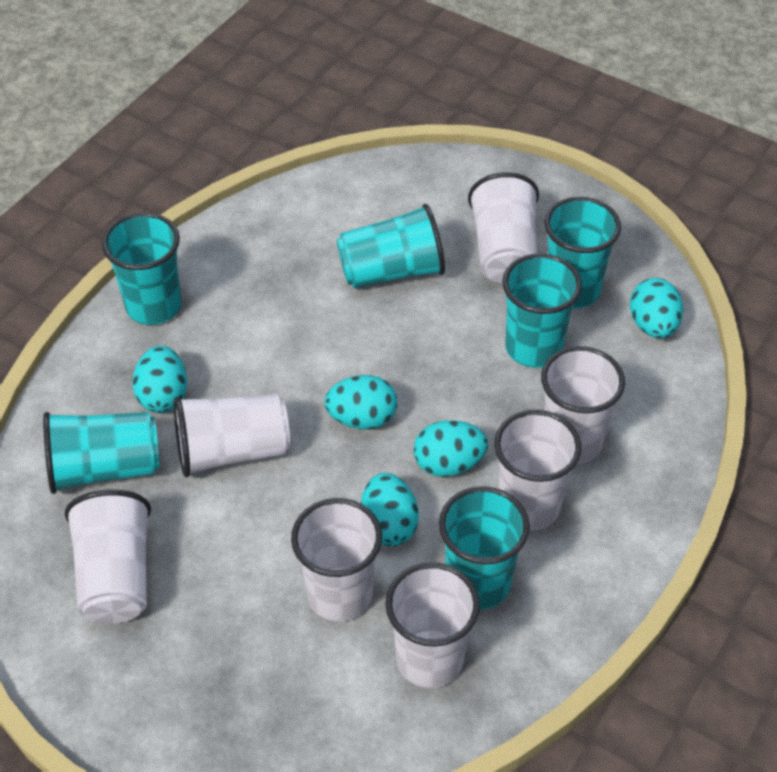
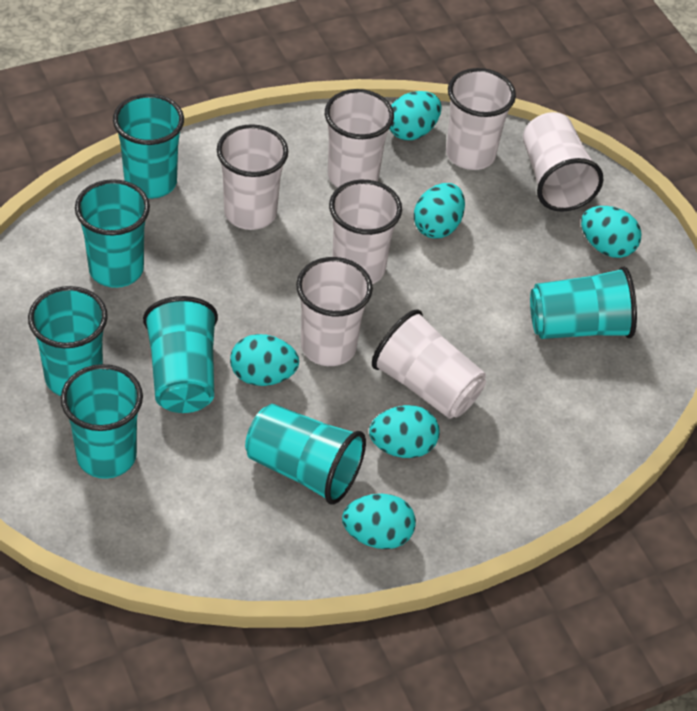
turquoise cup: [43,412,159,494] [102,213,182,325] [337,204,445,288] [439,486,530,609] [502,253,582,368] [544,197,621,308] = 6 -> [28,286,108,396] [61,364,143,479] [75,179,150,288] [113,94,184,199] [143,296,218,413] [245,404,366,505] [530,266,637,339] = 7
turquoise egg: [132,346,187,413] [324,375,397,429] [361,473,419,546] [414,420,488,477] [630,278,683,338] = 5 -> [230,334,299,386] [342,494,416,549] [369,405,440,458] [389,91,442,140] [414,183,465,239] [581,206,642,258] = 6

